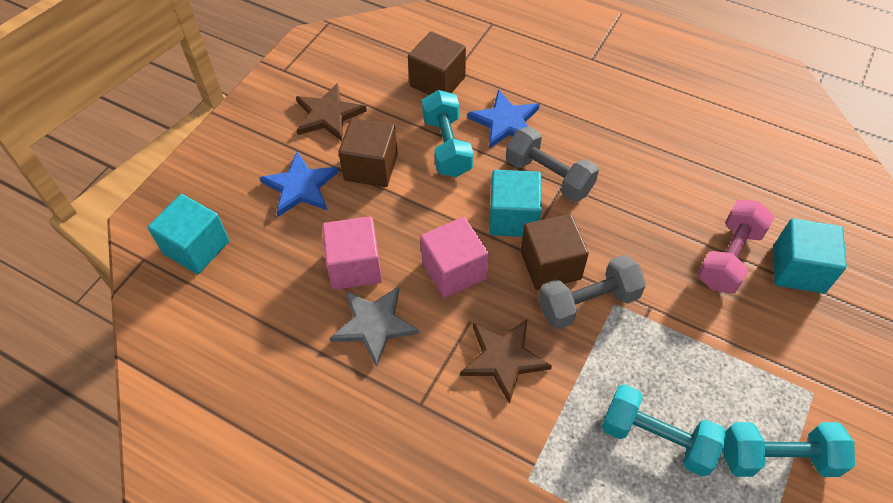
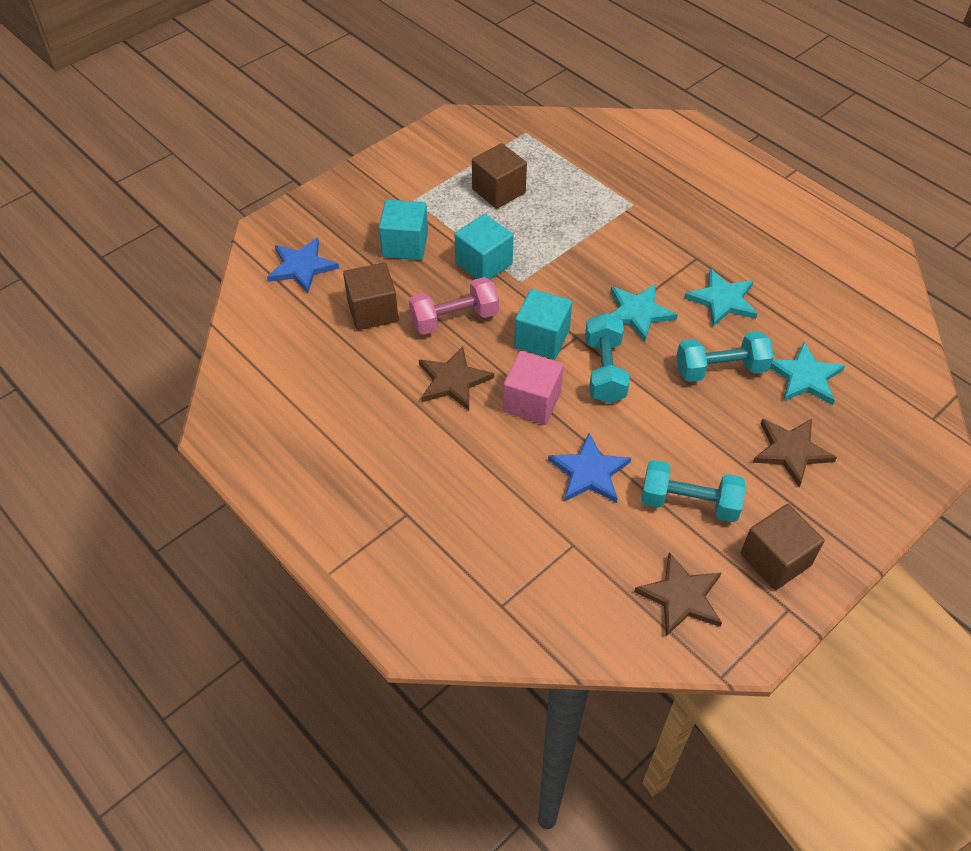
brown star: [296,83,367,141] [460,320,552,404] = 2 -> [419,346,494,410] [634,552,722,636] [753,419,837,487] = 3
grey dumbbell: [506,126,599,202] [538,255,646,330] = 2 -> none = 0
grey star: [330,286,419,367] = 1 -> none = 0
pink cube: [322,216,382,290] [420,217,489,298] = 2 -> [503,351,564,425] = 1
turquoise star: none = 0 -> [610,284,678,342] [684,269,757,327] [770,342,845,405] = 3

